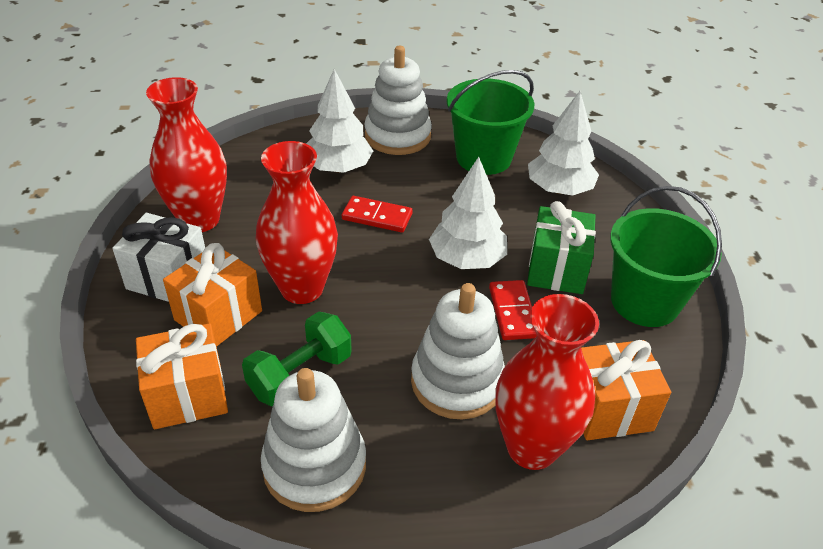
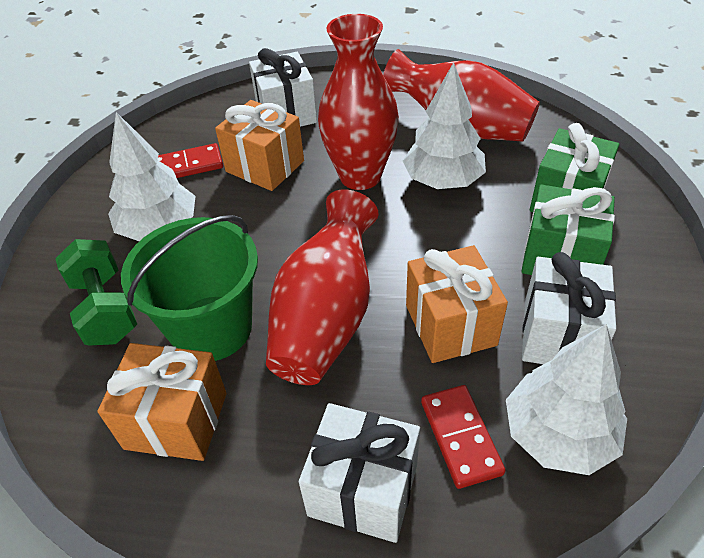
green bucket: [447,70,534,175] [610,186,722,327] = 2 -> [121,215,258,361] = 1
green gift: [527,201,596,294] = 1 -> [521,185,615,275] [530,123,619,212] = 2
white gift: [112,213,205,302] = 1 -> [249,48,317,127] [299,403,420,543] [522,252,616,364] = 3
white stacking toy: [261,368,366,512] [364,46,432,155] [411,283,505,420] = 3 -> none = 0

